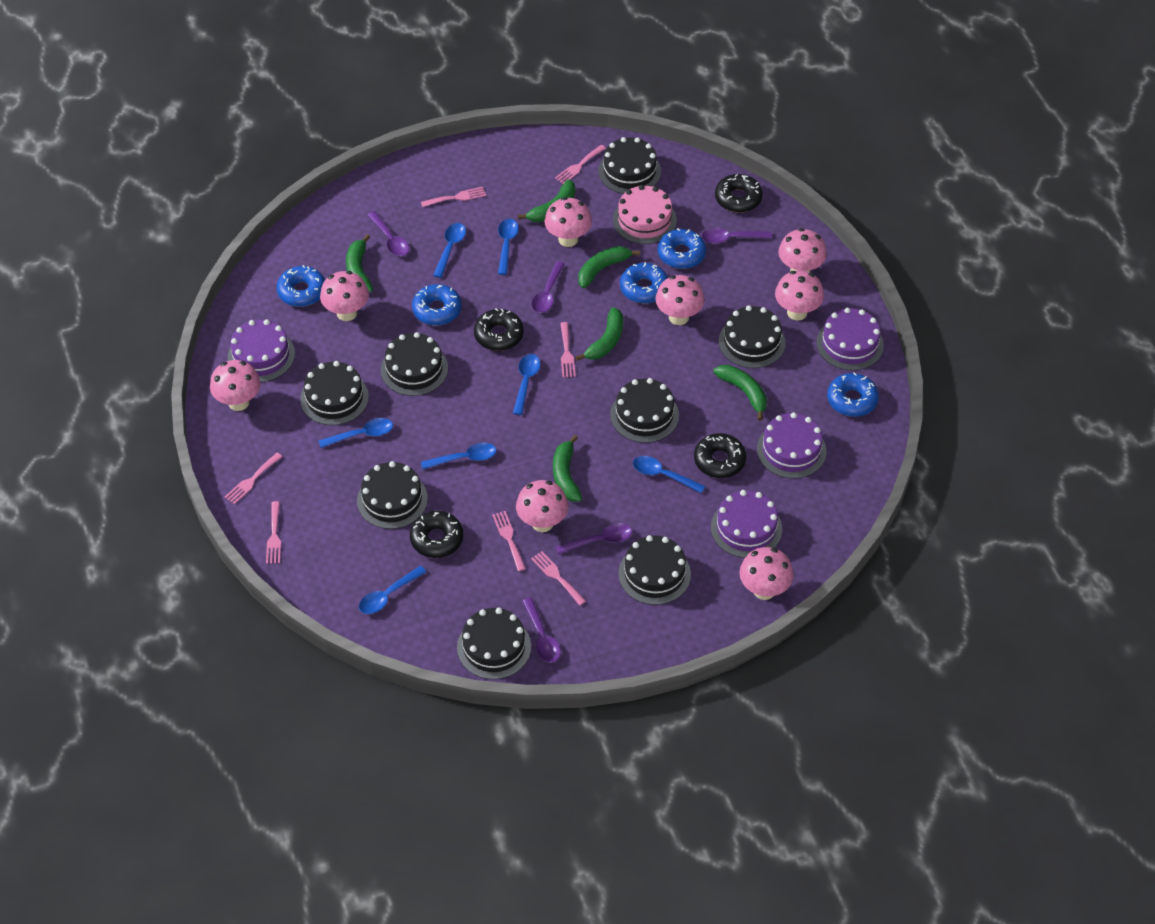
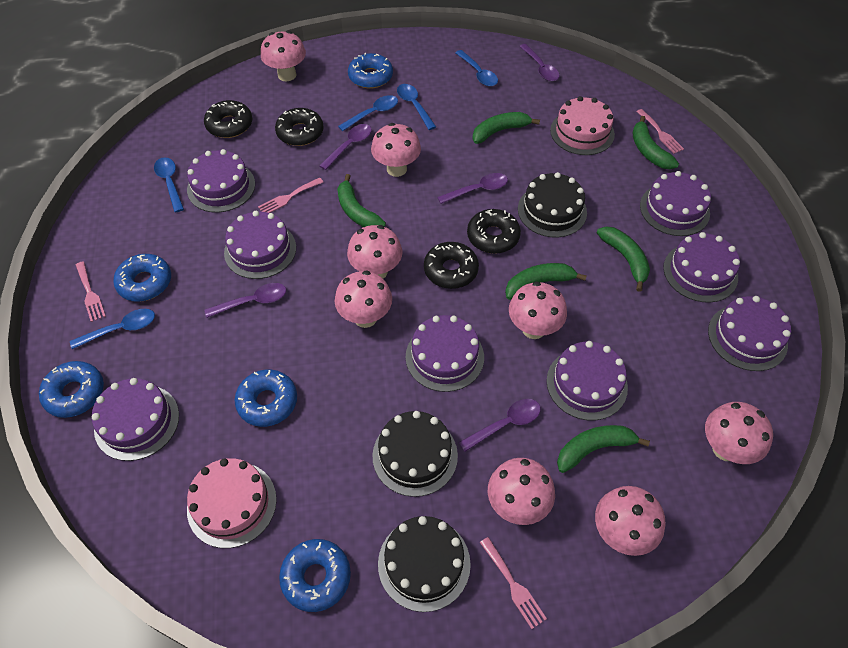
black cake: [300,361,369,425] [357,461,428,529] [381,332,448,396] [457,608,531,679] [598,137,661,194] [610,378,679,443] [618,535,691,605] [719,306,786,368] = 8 -> [372,411,458,497] [378,516,471,612] [518,172,587,237] = 3
blue spoon: [319,418,393,448] [359,566,426,614] [421,443,496,470] [433,223,466,278] [498,219,519,275] [513,354,540,415] [633,456,705,493] = 7 -> [70,309,155,349] [154,157,184,212] [338,95,398,131] [397,84,436,130] [456,50,498,86] = 5
pink cake: [613,185,677,244] = 1 -> [187,458,277,548] [550,96,615,155] = 2
pink fork: [225,453,282,504] [266,501,281,564] [421,187,486,207] [492,511,526,571] [531,551,586,606] [555,145,606,184] [560,322,576,377] = 7 -> [76,261,106,322] [258,178,323,213] [480,537,547,629] [636,109,684,154] = 4
purple cake: [227,319,295,382] [711,490,782,558] [757,412,826,479] [817,308,884,370] = 4 -> [91,378,179,461] [187,149,255,213] [224,211,296,279] [406,315,484,392] [546,341,628,420] [640,171,711,236] [663,232,740,303] [708,296,791,371] = 8

